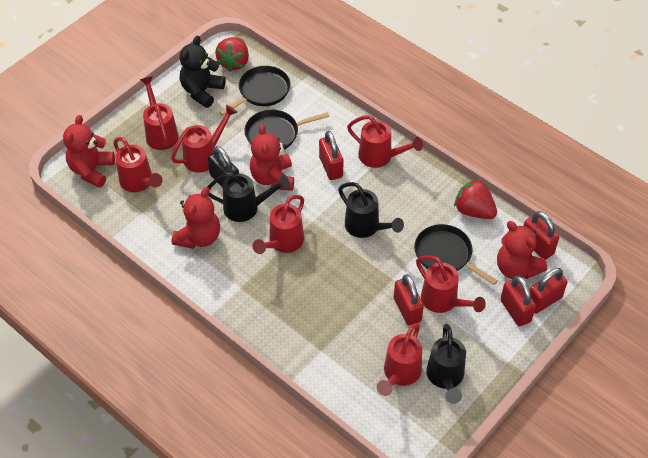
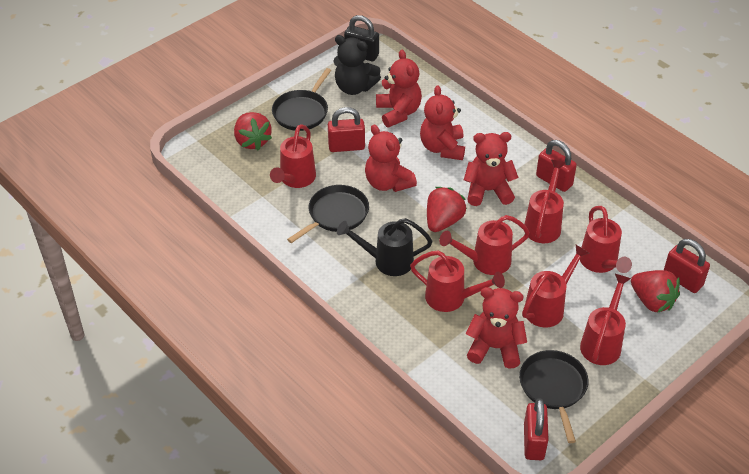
black watering can: [207,172,290,222] [338,182,404,238] [426,324,466,404] = 3 -> [337,218,432,276] = 1
red padlock: [319,131,343,180] [394,274,424,326] [501,276,536,327] [524,211,559,260] [530,268,567,313] = 5 -> [328,107,365,152] [524,398,549,460] [536,140,577,192] [664,239,710,293] = 4
red strawberry: [215,37,249,72] [454,179,497,219] = 2 -> [234,112,272,150] [427,187,467,232] [631,270,680,313] = 3
red teddy bear: [63,115,115,188] [172,187,220,249] [250,125,294,191] [497,221,547,279] = 4 -> [365,125,417,192] [376,50,422,127] [420,85,465,160] [464,132,519,206] [466,287,527,369] = 5

